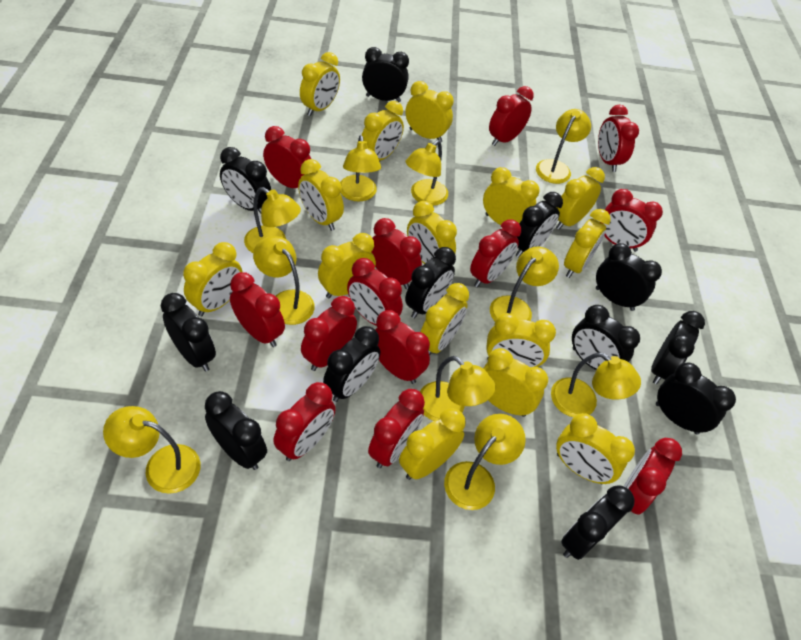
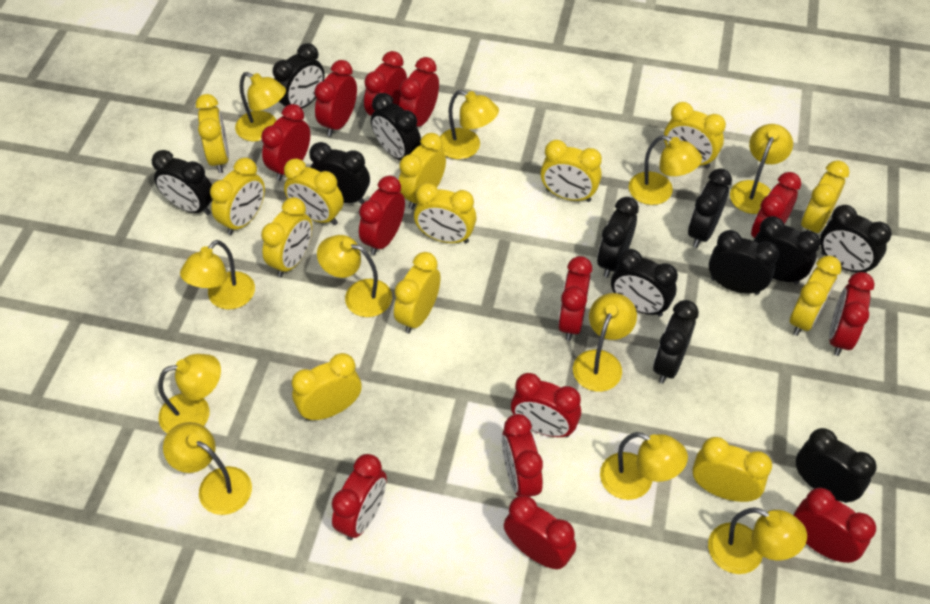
yellow clock: [183,242,243,316] [298,159,344,231] [300,52,340,116] [318,233,376,298] [362,101,404,161] [399,408,465,480] [405,81,454,142] [407,201,457,264] [420,283,469,356] [483,167,540,225] [483,348,548,417] [486,313,556,367] [556,167,605,230] [556,413,635,484] [564,209,611,278] = 15 -> [196,94,229,173] [210,158,265,235] [261,197,312,277] [284,158,344,225] [292,353,362,421] [394,252,441,334] [399,133,446,209] [414,183,477,243] [541,140,602,202] [664,102,726,168] [692,437,772,502] [790,256,841,336] [801,160,849,233] = 13
yellow lamp: [103,406,201,494] [244,187,301,253] [253,236,315,325] [340,135,381,202] [406,140,448,206] [420,356,496,421] [444,414,526,510] [490,247,559,321] [536,109,591,184] [551,352,641,417] = 10 -> [158,354,221,433] [163,422,252,515] [180,240,255,310] [235,72,286,142] [317,235,392,317] [440,90,499,159] [573,293,637,392] [600,432,688,500] [629,135,702,205] [708,507,807,574] [730,124,793,214] = 11

